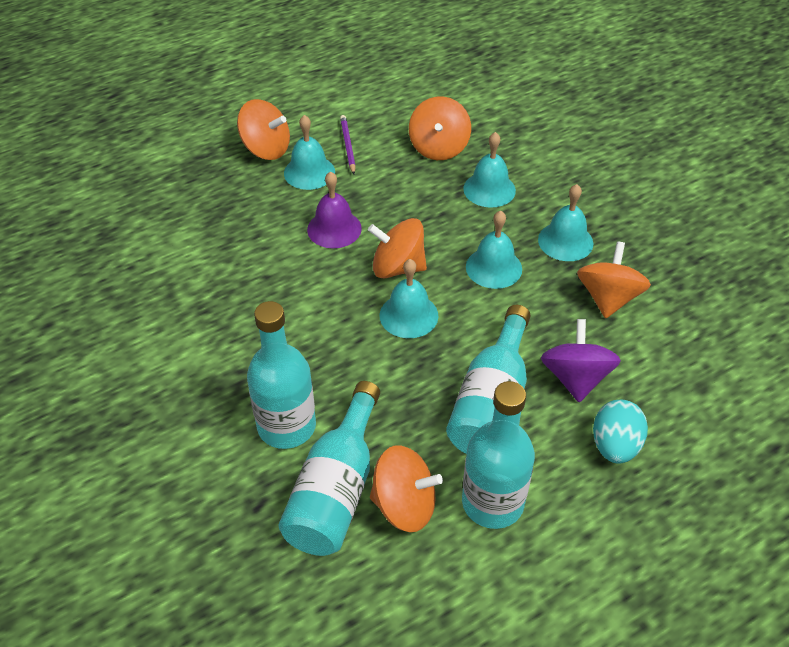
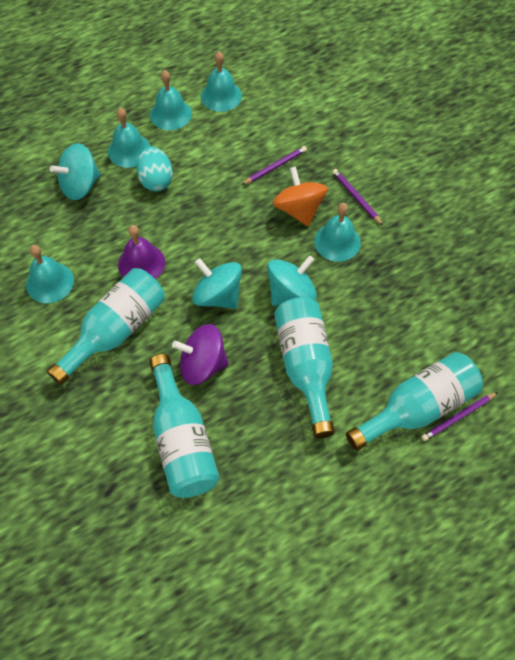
orange spinning top: [237,99,290,160] [368,218,427,278] [370,445,443,532] [409,96,471,160] [577,241,651,318] = 5 -> [273,166,328,226] = 1
purple pencil: [340,115,356,174] = 1 -> [242,146,307,185] [332,169,383,225] [421,392,498,441] = 3
turquoise spinning top: none = 0 -> [50,143,101,200] [192,258,242,309] [267,256,317,306] = 3

